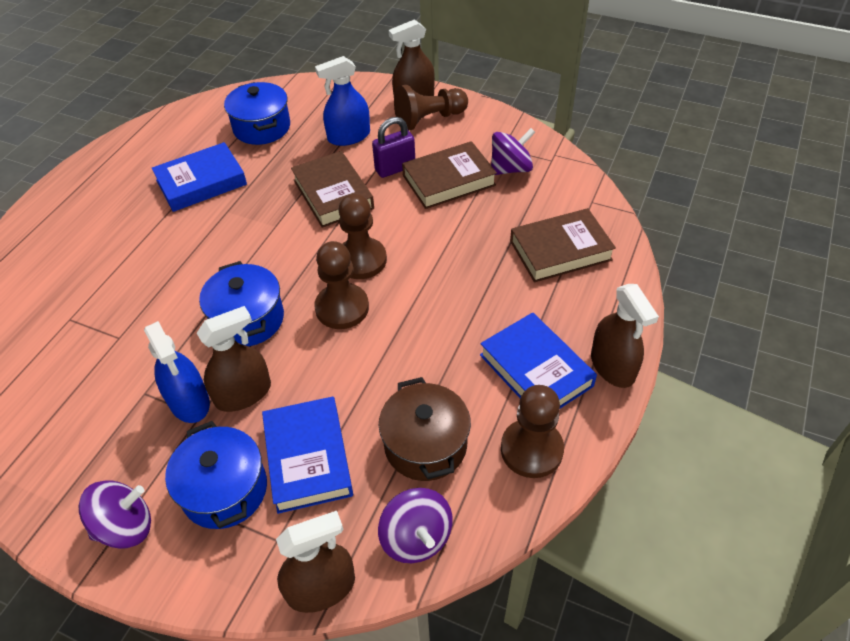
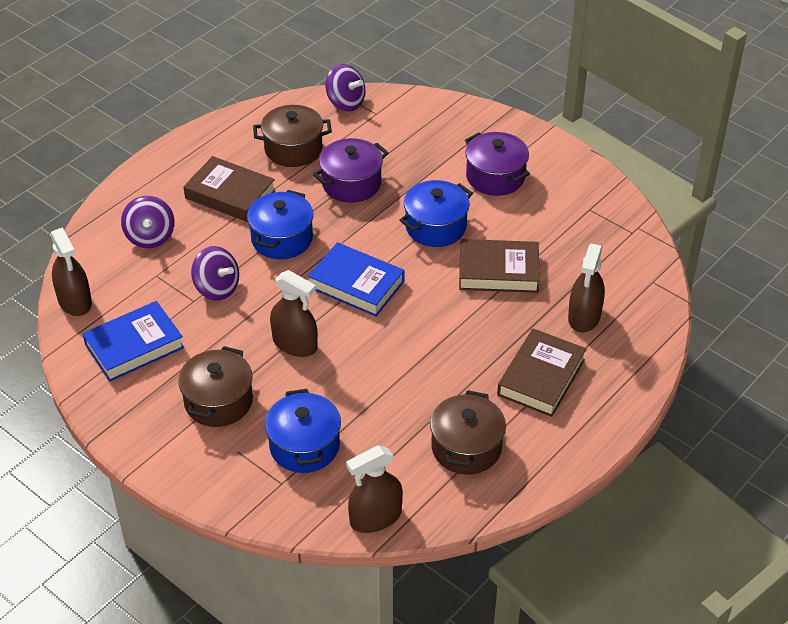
blue book: [152,142,247,212] [262,396,353,514] [480,312,597,409] = 3 -> [82,301,184,382] [308,242,405,316] = 2
blue spray bottle: [144,321,210,423] [315,56,370,146] = 2 -> none = 0
brown pawn: [314,241,369,329] [338,193,387,279] [394,85,468,130] [501,385,564,478] = 4 -> none = 0
brown pot: [379,377,471,481] = 1 -> [178,346,253,427] [253,105,332,167] [430,390,506,475] = 3
purple padlock: [372,117,415,178] = 1 -> none = 0
purple pot: none = 0 -> [313,138,388,203] [465,132,530,196] = 2

